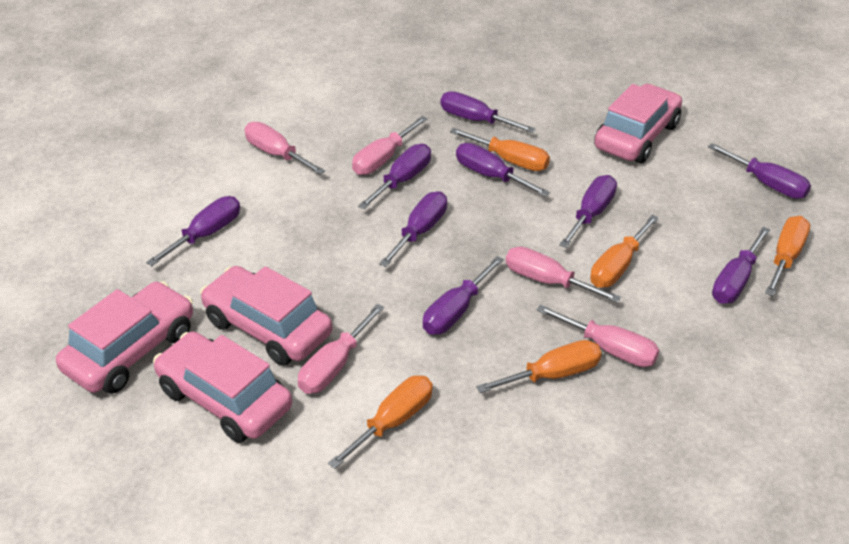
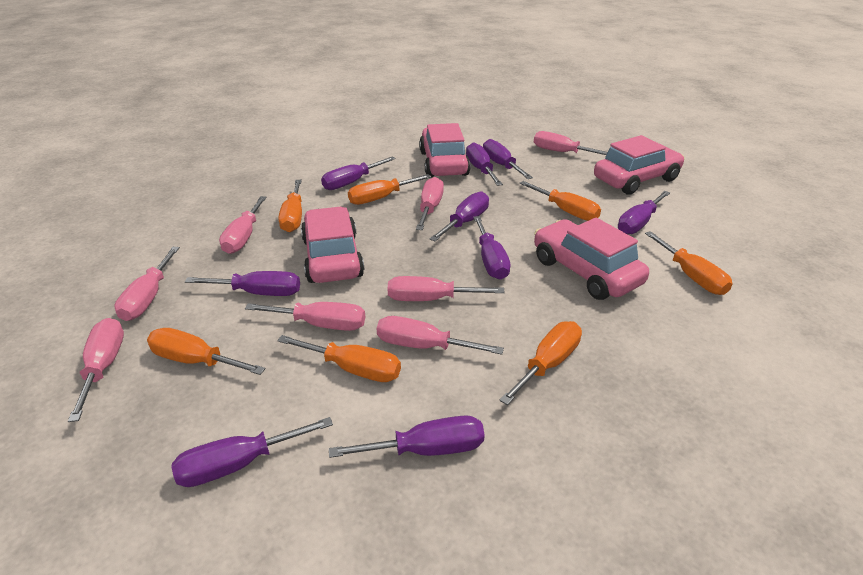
orange screwdriver: [328,376,433,469] [450,128,550,171] [476,340,602,393] [590,215,659,288] [765,216,810,296] = 5 -> [147,328,265,375] [277,335,401,382] [278,180,302,232] [348,174,431,205] [499,321,582,405] [519,181,601,221] [645,231,732,295] = 7
pink screwdriver: [244,122,325,175] [298,304,384,394] [352,116,427,175] [506,247,621,303] [537,305,659,367] = 5 -> [68,318,124,422] [114,247,180,321] [219,196,267,254] [245,302,365,331] [377,316,504,355] [388,276,505,301] [416,177,444,230] [534,131,608,155] = 8

